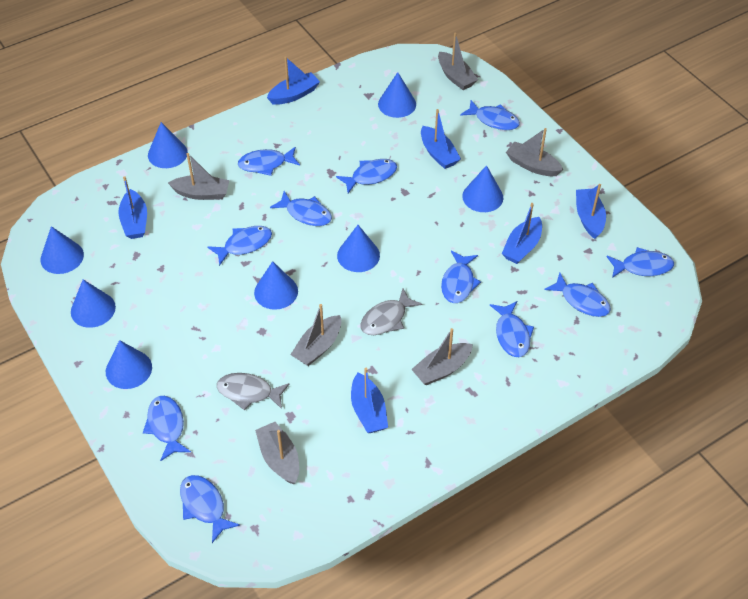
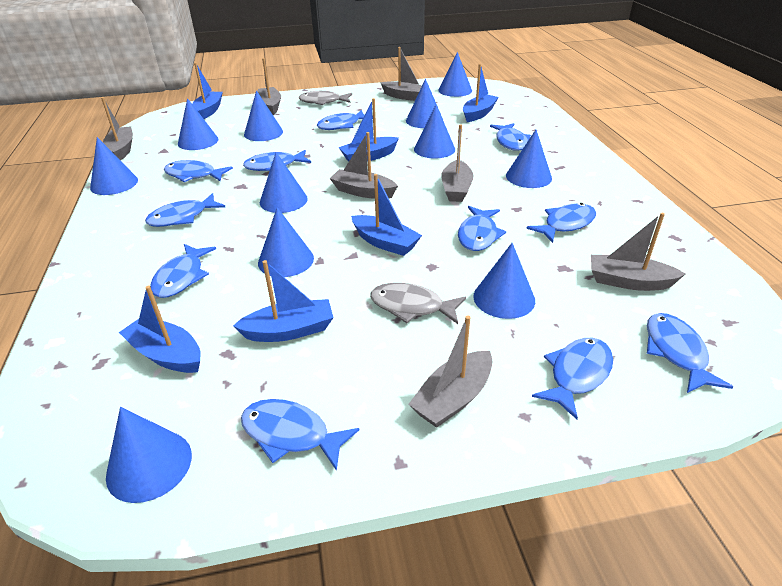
blue cone: [40,226,84,274] [71,279,116,328] [106,340,152,389] [148,122,188,168] [254,261,298,310] [337,225,380,272] [378,72,416,118] [462,165,503,212] = 8 -> [90,137,138,195] [106,407,192,503] [178,98,218,150] [244,90,283,141] [258,207,314,277] [260,152,308,213] [406,79,443,128] [414,105,455,158] [438,52,472,97] [473,243,535,319] [506,130,552,188] = 11
grey boat: [168,153,229,200] [255,422,299,484] [290,304,341,366] [411,328,473,385] [438,33,478,90] [506,128,563,176] = 6 -> [101,97,133,160] [257,58,281,115] [329,132,398,199] [380,47,422,101] [408,316,492,428] [441,124,473,202] [591,213,685,291] = 7

